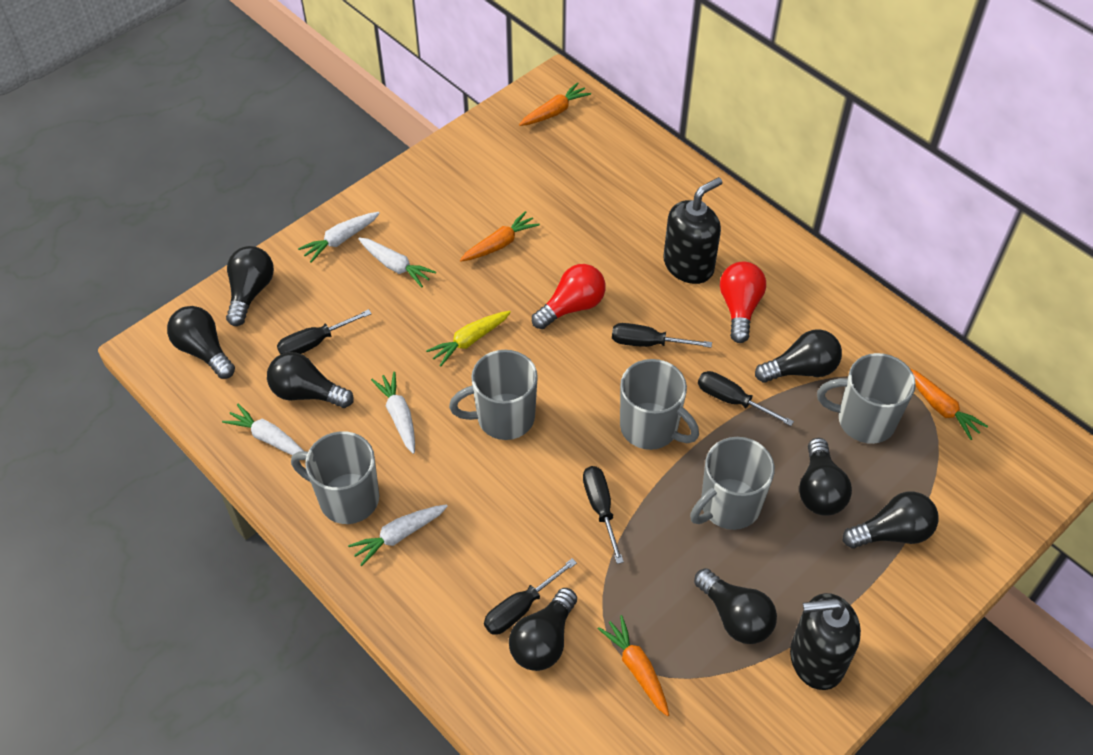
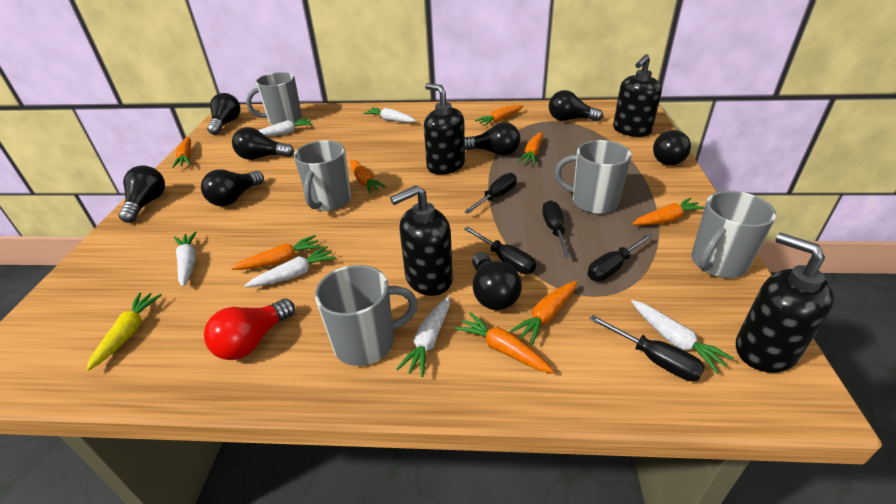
black soap dispenser: [663,177,722,284] [790,593,861,690] = 2 -> [390,185,453,296] [424,83,465,175] [613,54,662,137] [736,233,834,373] = 4
orange carrot: [460,211,540,262] [519,82,591,126] [598,615,669,716] [911,369,988,440] = 4 -> [172,137,191,168] [231,235,322,270] [350,160,387,194] [455,312,554,373] [475,105,523,126] [510,281,577,345] [518,132,543,164] [632,198,705,225] = 8
red light bulb: [532,264,606,329] [720,262,766,343] = 2 -> [204,299,295,360] = 1
white carrot: [222,404,304,455] [298,212,380,263] [348,504,448,566] [358,238,436,287] [371,371,415,454] = 5 -> [174,231,197,287] [244,246,336,287] [258,118,313,136] [363,107,416,123] [396,296,450,377] [631,300,734,374] = 6

